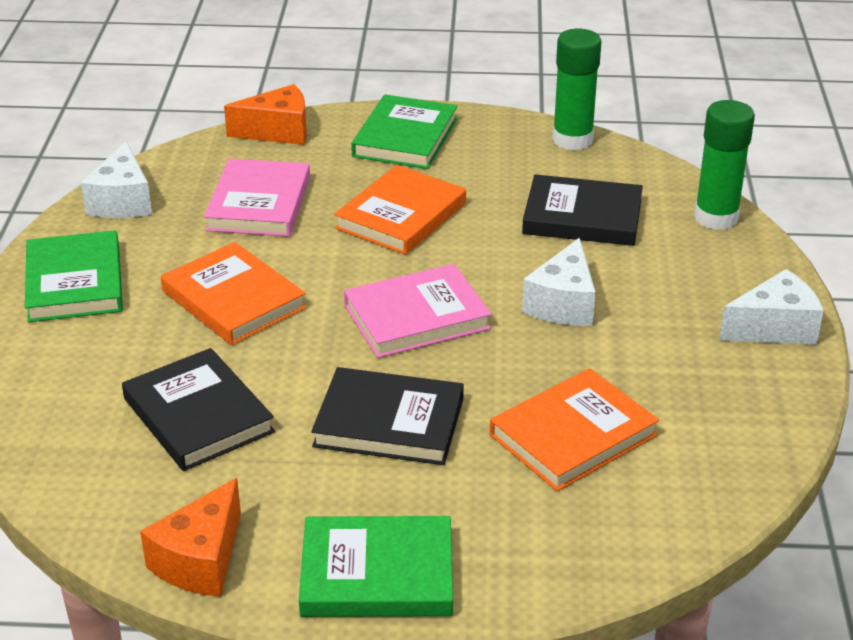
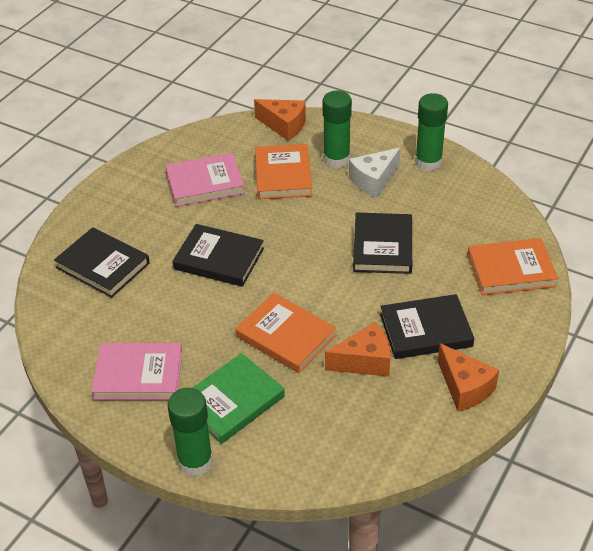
black book: [122,348,275,471] [311,367,464,465] [522,174,643,246] = 3 -> [54,227,150,298] [173,224,264,287] [353,213,412,274] [380,294,474,359] = 4
green book: [25,230,123,322] [299,516,453,617] [351,95,458,169] = 3 -> [193,353,285,444] = 1
green glue stick: [552,29,601,150] [694,100,755,230] = 2 -> [168,388,213,477] [323,91,352,168] [415,93,448,171] = 3
orange cheese: [140,478,241,597] [224,84,307,145] = 2 -> [254,99,306,141] [325,322,390,377] [438,343,499,411] = 3
white cheese: [81,141,152,218] [522,238,596,326] [719,269,824,344] = 3 -> [349,148,400,198] = 1

